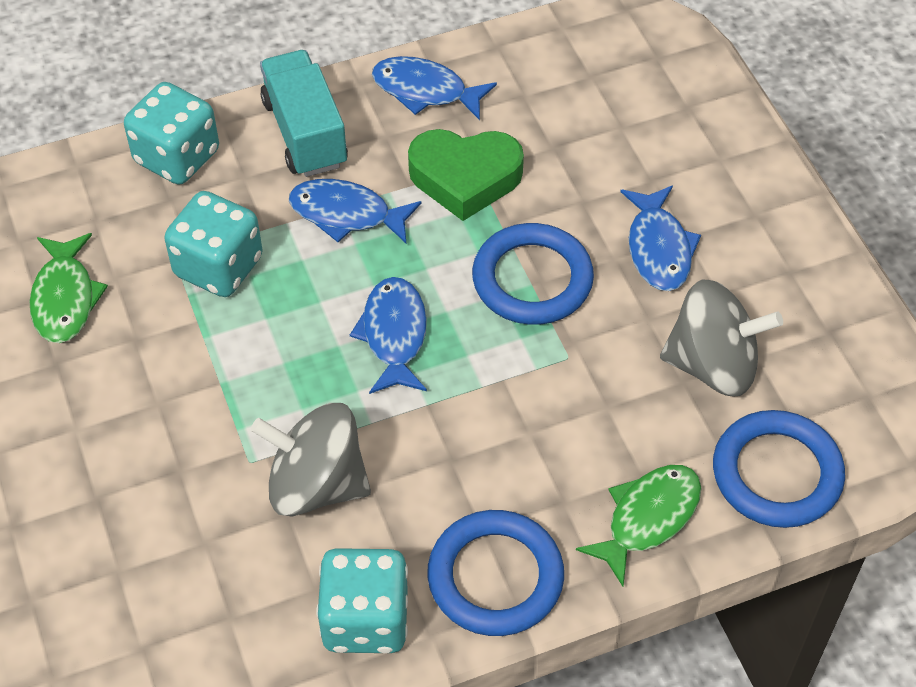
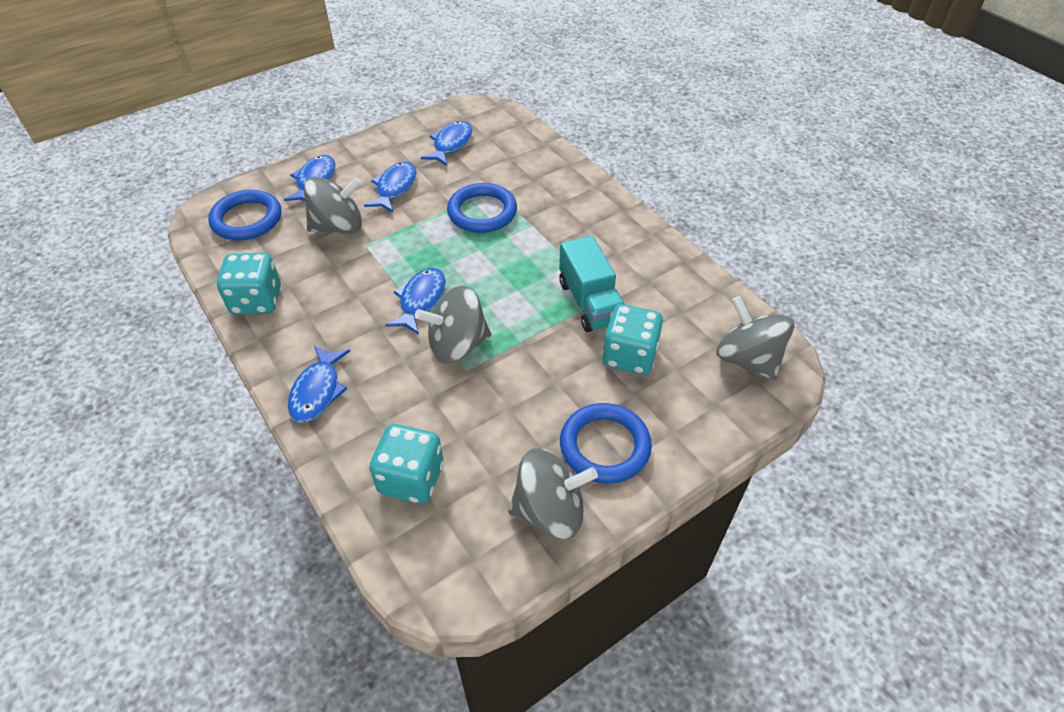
blue fish: [289,179,421,243] [350,277,427,394] [372,56,497,120] [620,186,701,291] = 4 -> [284,155,336,201] [288,345,350,423] [364,162,417,212] [385,268,446,335] [421,121,472,166] = 5
green fish: [30,233,108,343] [576,465,702,586] = 2 -> none = 0
green heart: [408,129,524,221] = 1 -> none = 0
grey spinning top: [251,403,371,517] [660,280,783,396] = 2 -> [304,177,362,234] [415,286,491,364] [508,448,598,539] [716,296,795,380] = 4

